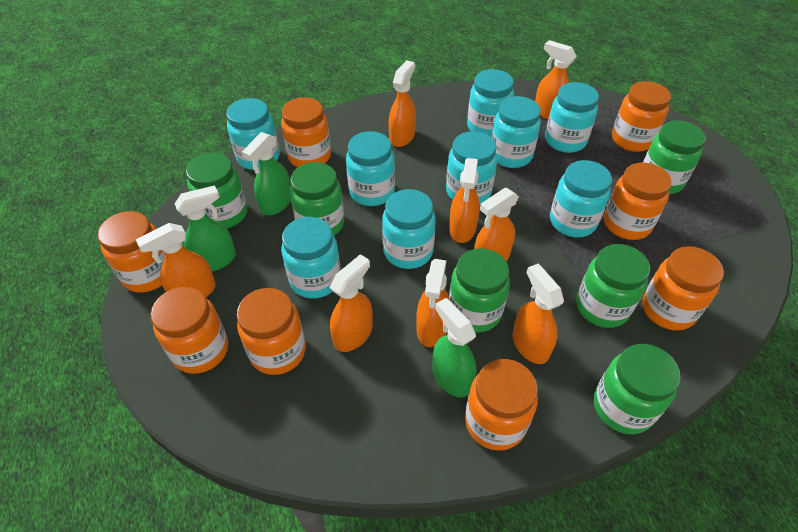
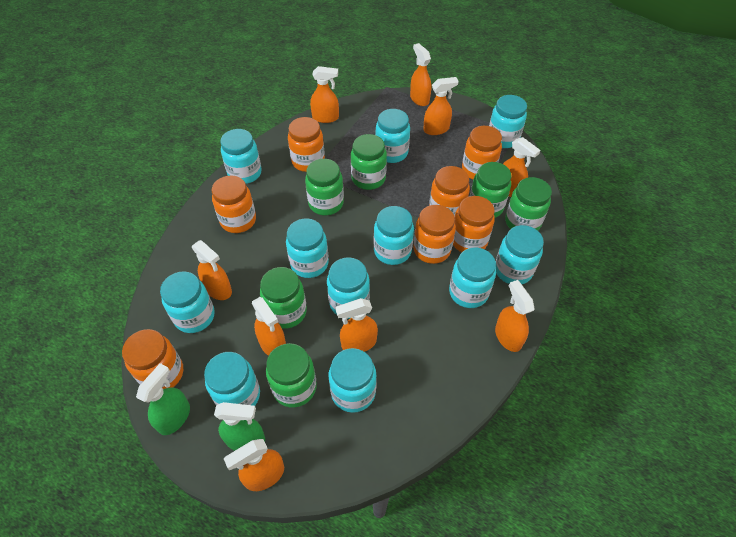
green spray bottle: [175,185,236,271] [242,132,291,215] [432,298,476,398] = 3 -> [136,363,190,435] [214,402,265,451] = 2
orange jar: [98,211,165,293] [151,287,228,374] [237,288,306,375] [281,97,331,167] [465,359,538,451] [604,163,672,240] [612,81,671,152] [642,246,724,331] = 8 -> [122,329,183,389] [212,176,256,233] [288,117,325,172] [413,205,456,264] [429,166,470,217] [453,196,495,252] [462,126,502,179] = 7
orange spray bottle: [136,223,216,297] [330,254,372,352] [389,60,416,147] [416,259,450,347] [449,158,480,243] [474,188,519,261] [512,264,564,364] [535,40,577,120] = 8 -> [192,240,232,300] [224,439,284,491] [252,297,286,356] [310,66,339,123] [335,298,378,352] [410,43,431,106] [423,77,459,135] [495,280,535,352] [503,137,540,197] = 9
turquoise jar: [226,98,280,170] [281,217,340,299] [346,131,395,206] [382,189,436,269] [446,131,497,204] [467,69,514,137] [491,96,541,168] [545,82,599,153] [550,160,612,238] = 9 -> [160,271,215,333] [204,352,260,406] [220,129,262,184] [286,218,329,278] [327,257,370,319] [328,348,377,413] [374,206,414,265] [375,109,410,163] [449,247,496,308] [489,95,527,148] [496,225,544,284] = 11

